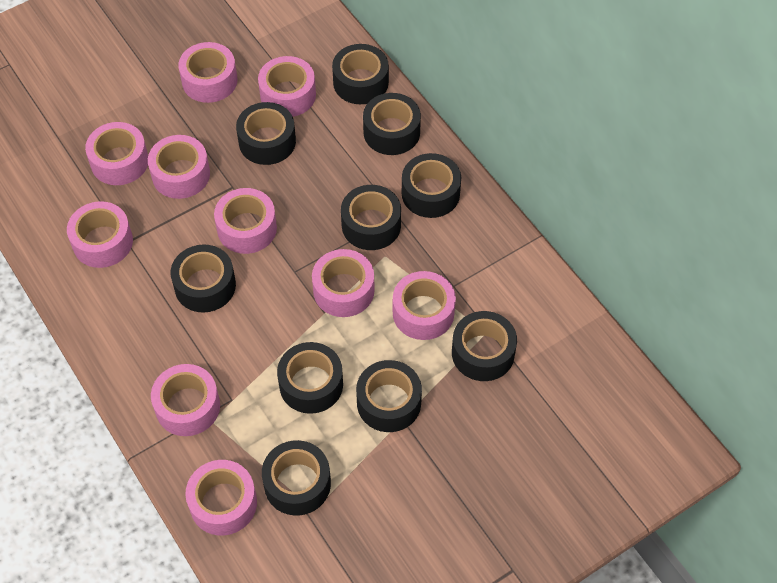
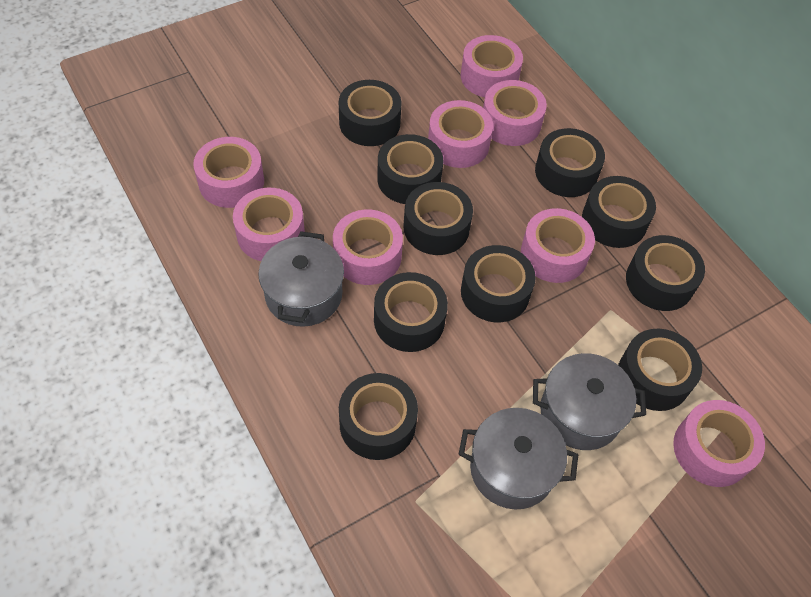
grey pot: none = 0 -> [258,231,344,327] [458,408,578,510] [533,353,646,450] = 3
pink tape: [67,201,133,268] [85,122,148,185] [148,135,210,199] [151,364,220,436] [178,42,237,103] [185,460,257,536] [214,188,277,254] [258,56,316,117] [312,249,375,317] [393,271,456,340] = 10 -> [193,137,264,208] [233,188,305,261] [333,209,403,285] [428,100,493,168] [461,35,523,97] [483,80,547,146] [521,208,595,283] [673,400,765,487] = 8

